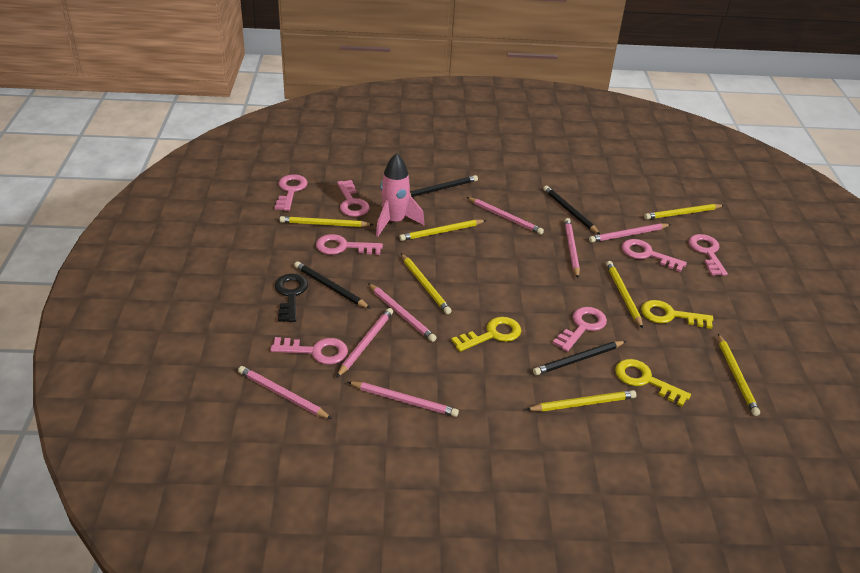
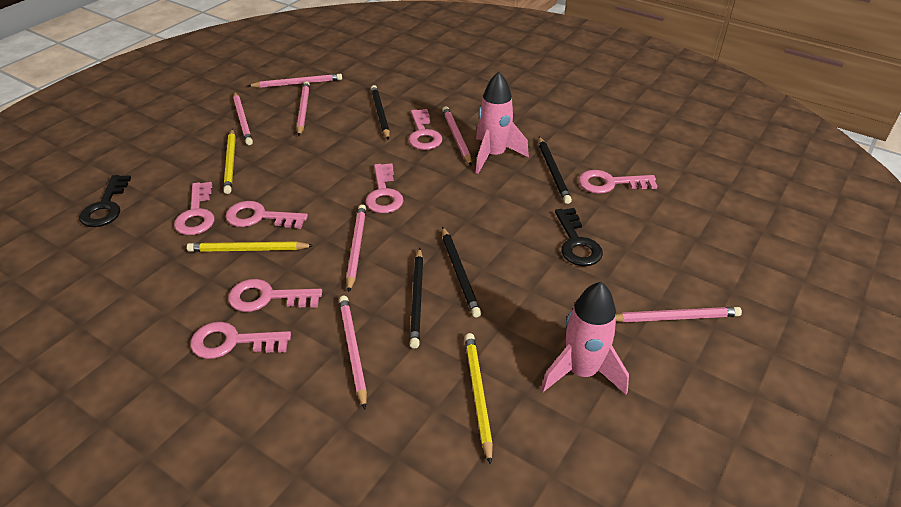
black key: [275,274,308,322] = 1 -> [79,175,131,227] [555,208,603,266] = 2
pink rocket: [376,153,425,237] = 1 -> [476,72,529,174] [541,282,629,394] = 2
yellow key: [451,317,521,352] [615,359,691,407] [641,300,713,329] = 3 -> none = 0
yellow pencil: [280,216,374,227] [399,220,486,241] [401,253,452,314] [526,390,636,412] [606,261,643,329] [644,204,724,220] [718,334,760,416] = 7 -> [187,241,314,252] [223,129,236,194] [465,333,493,465] = 3

